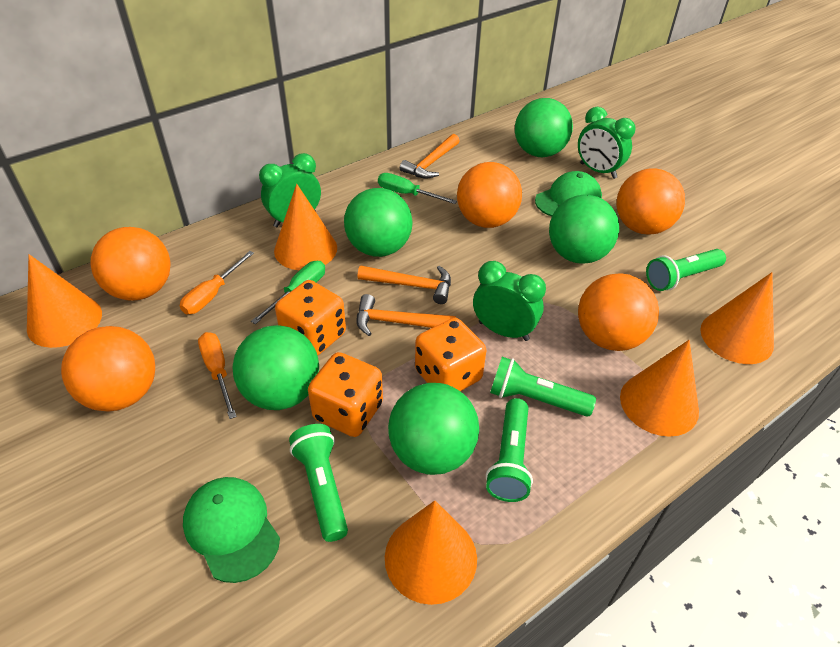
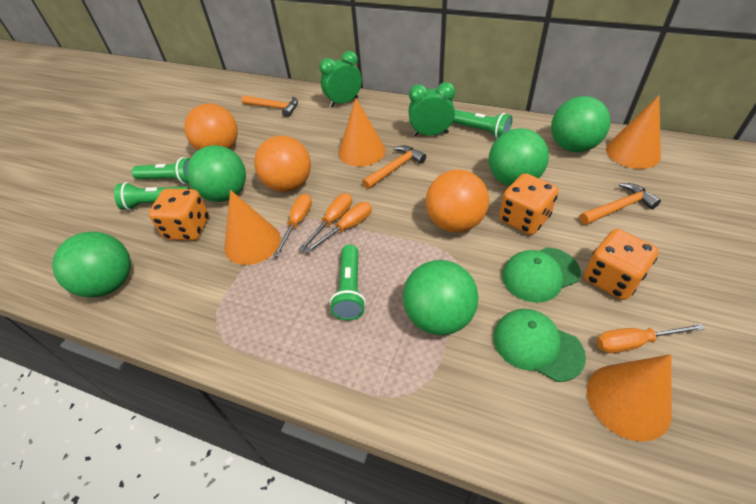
green clock: [259,153,321,227] [473,261,546,341] [578,107,636,179] = 3 -> [320,51,362,107] [408,82,455,136] = 2
green screwdriver: [251,261,325,324] [378,173,457,204] = 2 -> none = 0
orange ball: [61,326,155,412] [91,227,171,301] [457,162,522,228] [578,273,659,351] [616,168,685,234] = 5 -> [184,103,238,150] [254,136,311,192] [426,170,489,232] = 3
orange cone: [27,254,102,348] [274,184,337,270] [385,501,477,605] [620,340,699,437] [700,272,774,364] = 5 -> [224,190,281,265] [339,98,385,167] [587,354,672,442] [606,95,661,169] = 4
orange screwdriver: [180,251,254,314] [198,332,237,419] = 2 -> [273,194,312,257] [299,193,352,251] [305,202,372,253] [597,324,705,353] = 4

